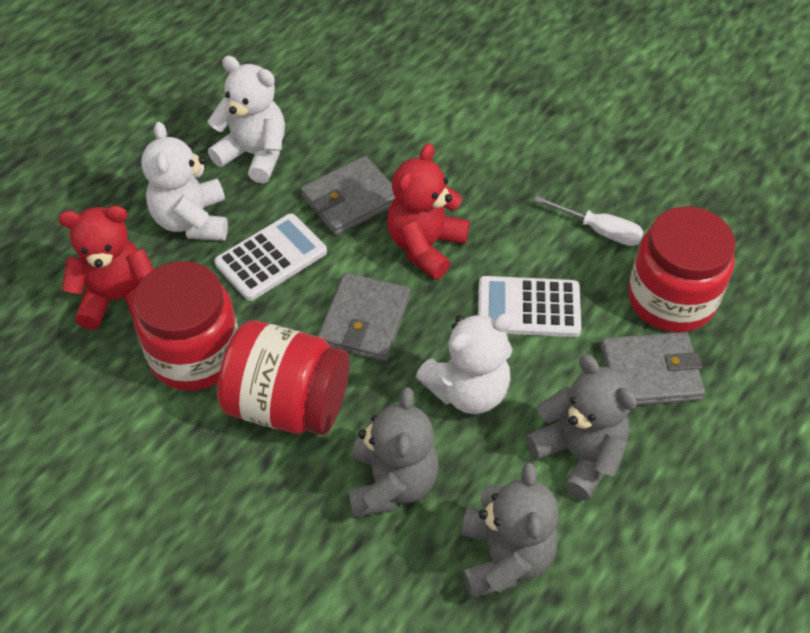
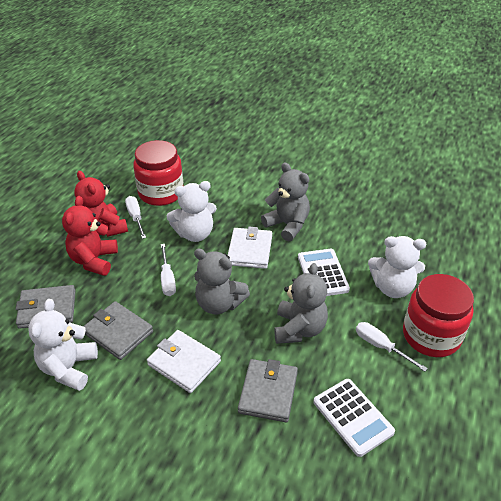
red jar: [134,261,238,391] [217,321,350,435] [628,206,735,333] = 3 -> [133,140,183,206] [403,274,474,357] = 2
white screwdriver: [534,196,644,246] = 1 -> [125,196,146,239] [161,244,176,296] [356,322,428,372] = 3
white wallet: none = 0 -> [147,330,221,393] [227,227,272,269] = 2

